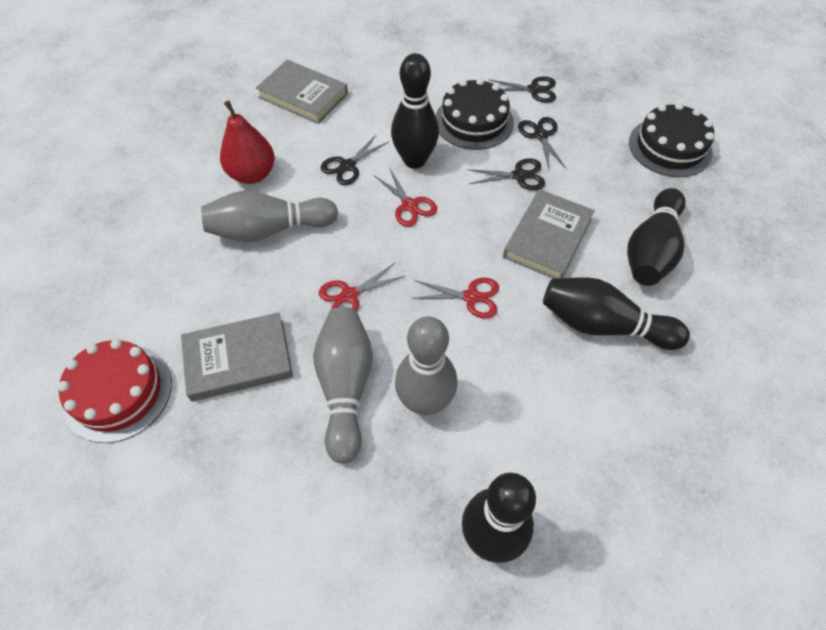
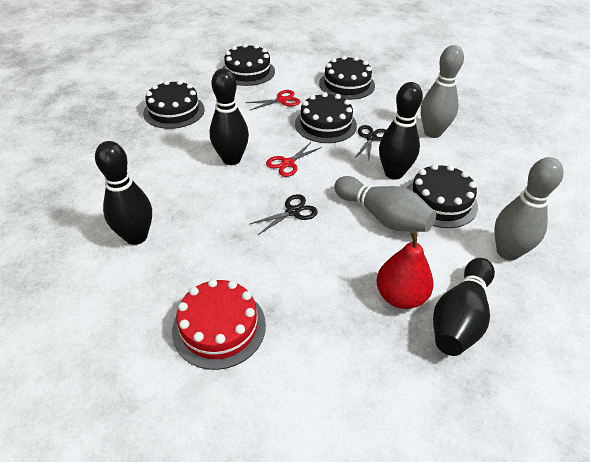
black cake: [436,78,514,150] [629,103,714,177] = 2 -> [143,80,205,129] [222,43,275,86] [295,92,357,143] [319,55,375,100] [407,164,478,228] = 5
black scissors: [321,134,389,185] [467,158,545,190] [488,76,556,103] [518,117,567,171] = 4 -> [250,194,318,235] [355,125,386,161] = 2
grey book: [181,312,293,402] [256,60,348,124] [503,189,595,278] = 3 -> none = 0
red scissors: [319,263,405,311] [374,167,437,227] [411,277,499,318] = 3 -> [246,90,300,110] [266,142,322,177] = 2

